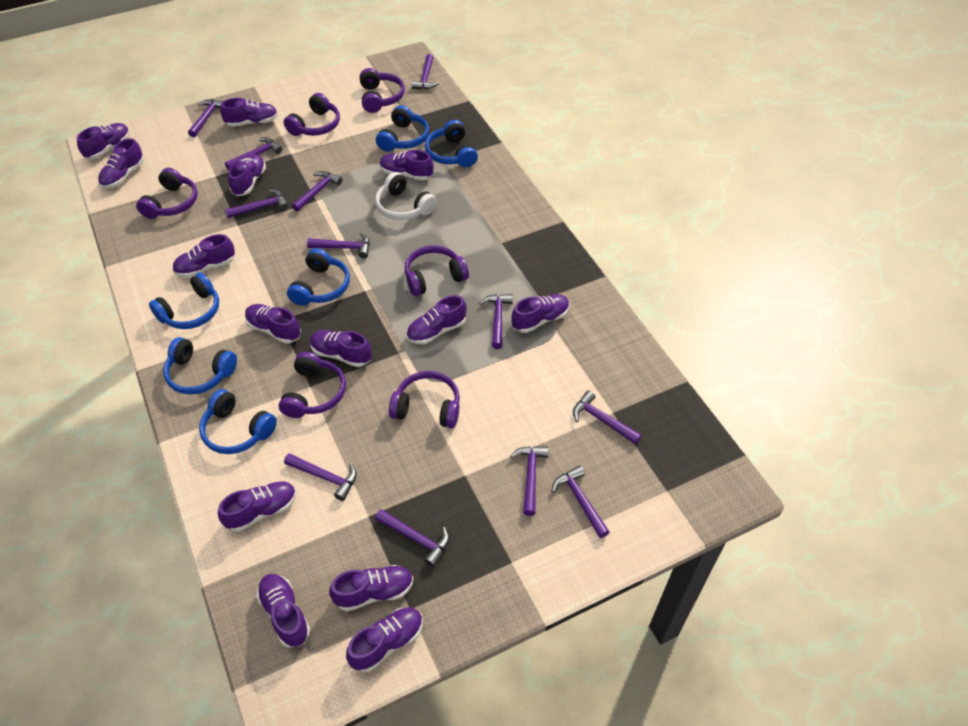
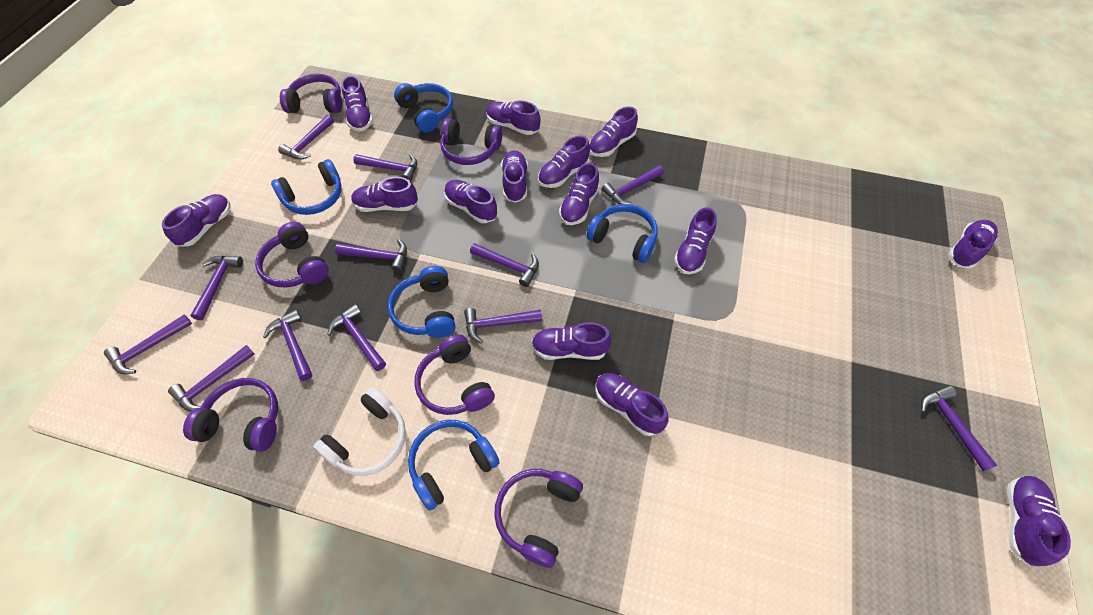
blue headphones: [149,272,219,329] [163,337,237,395] [199,389,277,454] [287,248,350,306] [376,105,429,152] [425,120,478,167] = 6 -> [271,159,342,215] [388,266,455,338] [394,83,453,133] [408,420,500,510] [587,204,658,263] = 5

